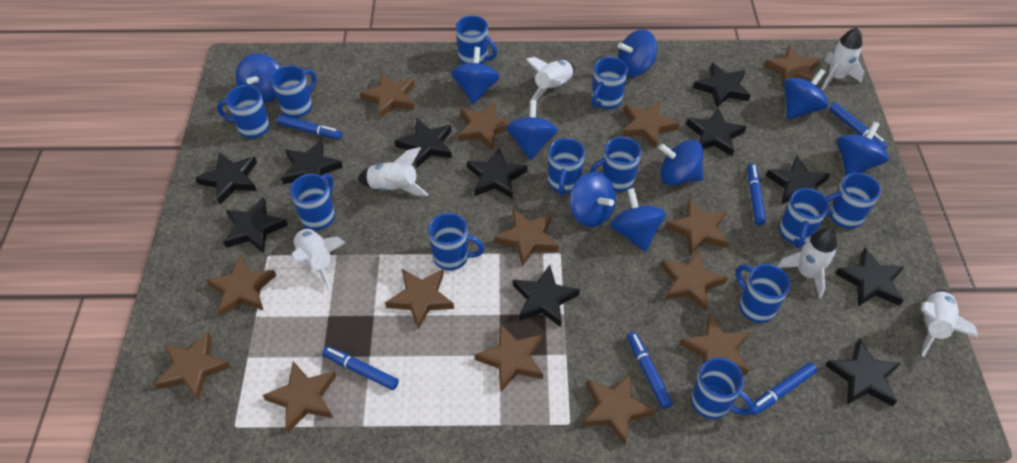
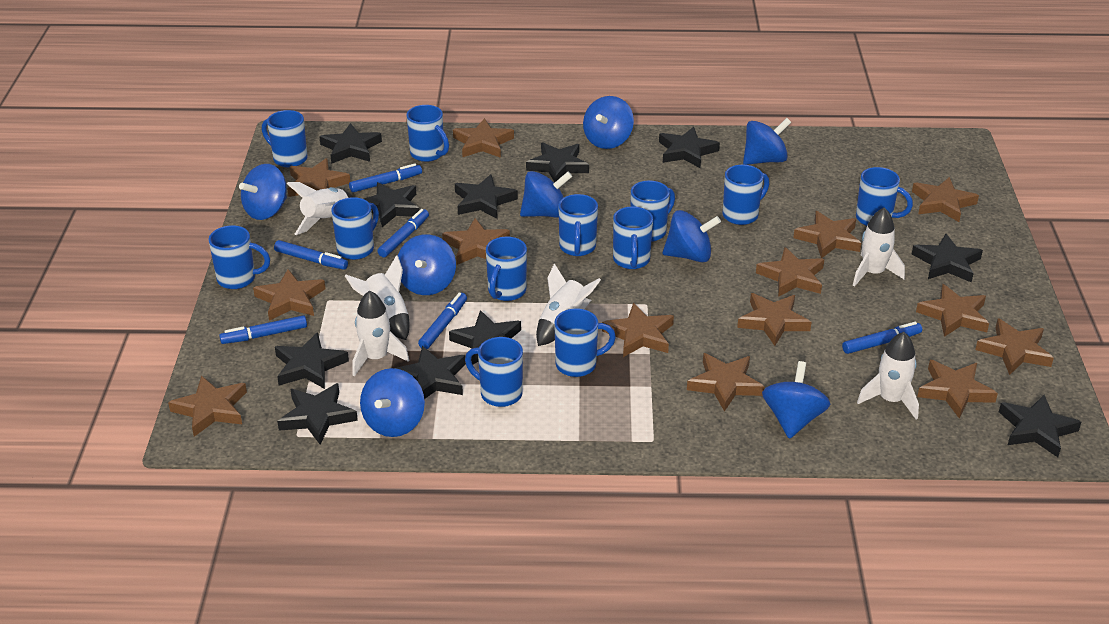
blue spinning top: [236,53,280,103] [451,47,500,104] [506,100,558,160] [569,172,616,227] [610,188,666,252] [618,29,657,77] [658,140,703,186] [784,69,829,119] [837,122,889,176] = 9 -> [239,164,287,220] [360,368,425,437] [398,234,456,295] [520,171,572,217] [583,96,634,149] [663,210,721,262] [743,118,791,165] [762,361,830,439] = 8

